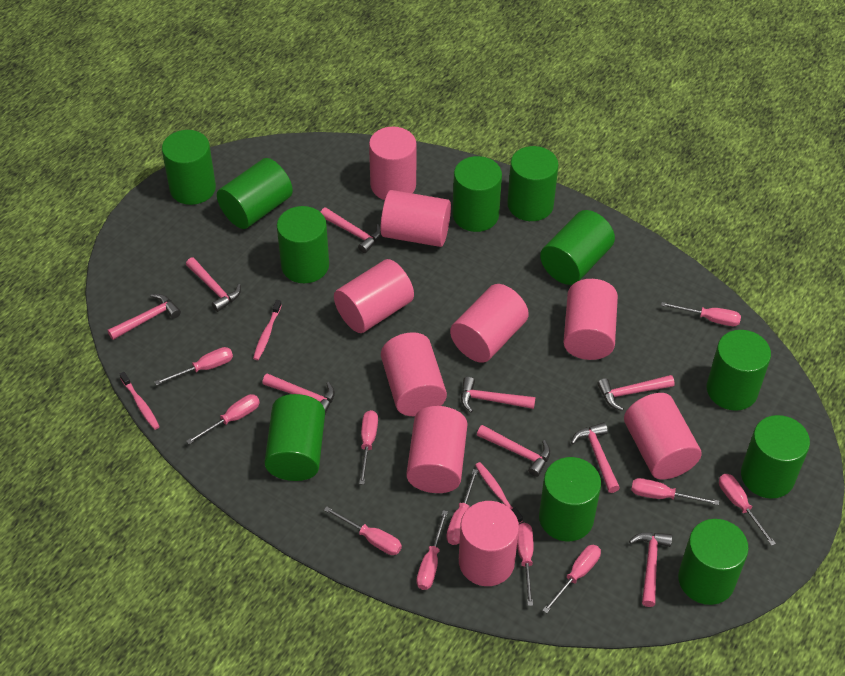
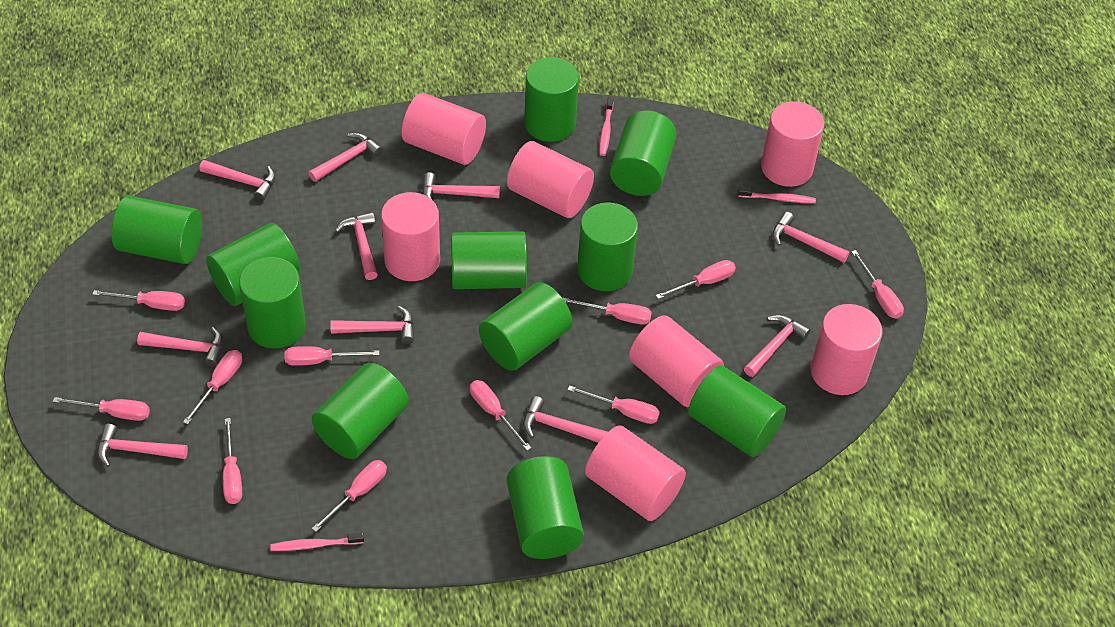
pink cylinder: [334,259,414,333] [369,127,416,200] [380,190,451,247] [381,332,447,416] [406,406,467,493] [450,284,529,363] [459,501,519,586] [563,279,618,360] [624,393,702,479] = 9 -> [381,192,440,281] [402,93,486,165] [507,141,594,218] [585,426,686,521] [629,315,724,407] [761,101,824,187] [810,304,882,395] = 7
pink hammer: [107,294,181,340] [186,257,241,312] [262,373,335,414] [321,207,381,253] [461,377,536,412] [477,425,551,477] [571,422,620,493] [597,375,675,411] [629,532,672,607] = 9 -> [97,424,188,467] [137,327,223,367] [199,160,276,201] [308,133,383,182] [330,306,414,344] [335,212,378,280] [422,172,500,205] [523,396,608,443] [744,315,811,377] [773,212,850,263] = 10

